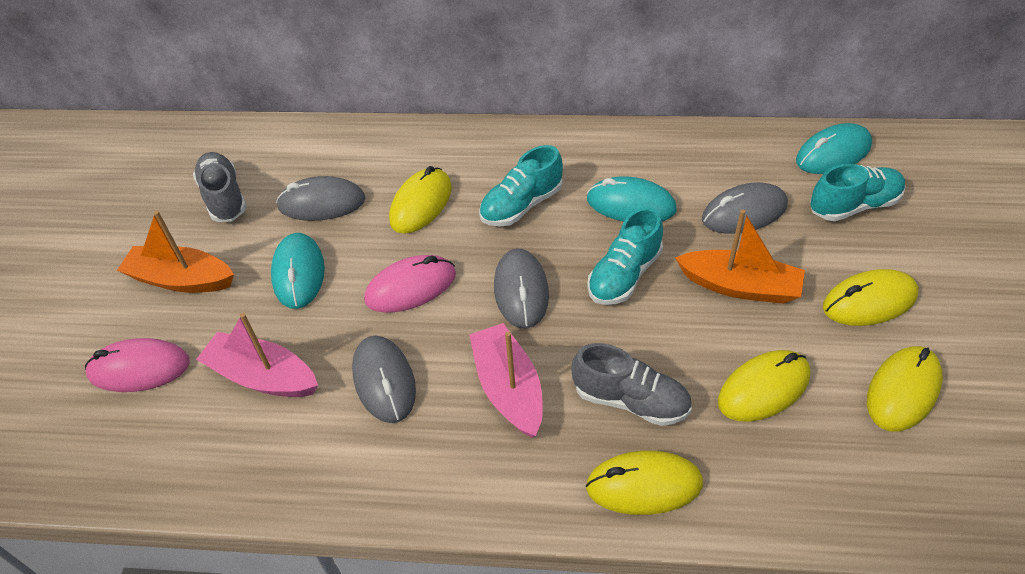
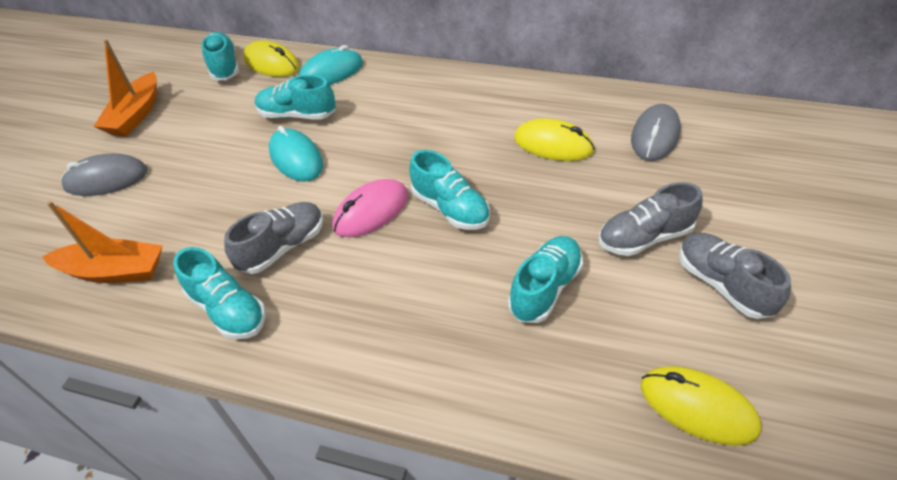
grey mouse: [276,176,365,221] [352,335,416,423] [494,248,549,329] [702,182,788,234] = 4 -> [61,153,148,196] [631,104,681,161] = 2
grey shoe: [193,152,247,222] [572,343,692,426] = 2 -> [224,202,324,274] [598,182,703,256] [679,233,791,319] = 3
pink boat: [196,313,318,397] [469,323,543,438] = 2 -> none = 0
pink mouse: [85,338,190,392] [364,255,456,313] = 2 -> [333,179,408,237] = 1
turquoise mouse: [271,233,325,309] [587,177,677,222] [796,123,872,174] = 3 -> [269,126,323,181] [298,45,363,85] = 2
turquoise shoe: [479,145,563,227] [587,207,663,305] [810,164,906,221] = 3 -> [173,247,266,339] [202,32,239,80] [255,75,336,120] [409,150,490,230] [508,236,583,323] = 5
yellow mouse: [389,166,452,234] [586,450,703,515] [718,350,811,422] [823,269,919,326] [867,346,943,431] = 5 -> [243,40,300,77] [514,118,595,161] [641,366,761,446] = 3

